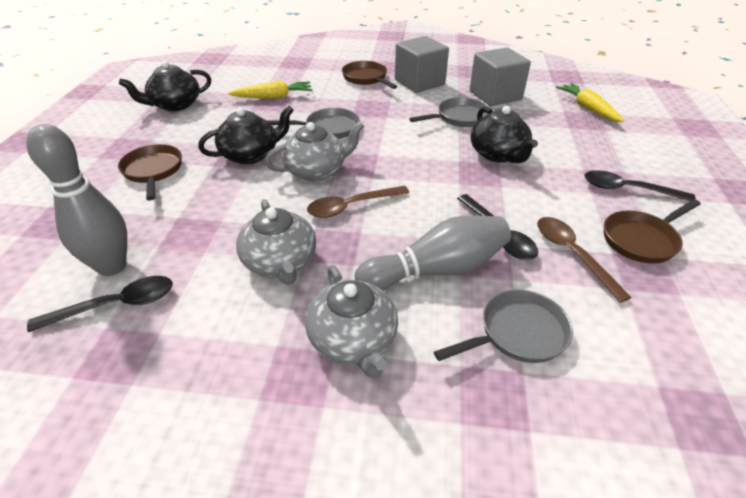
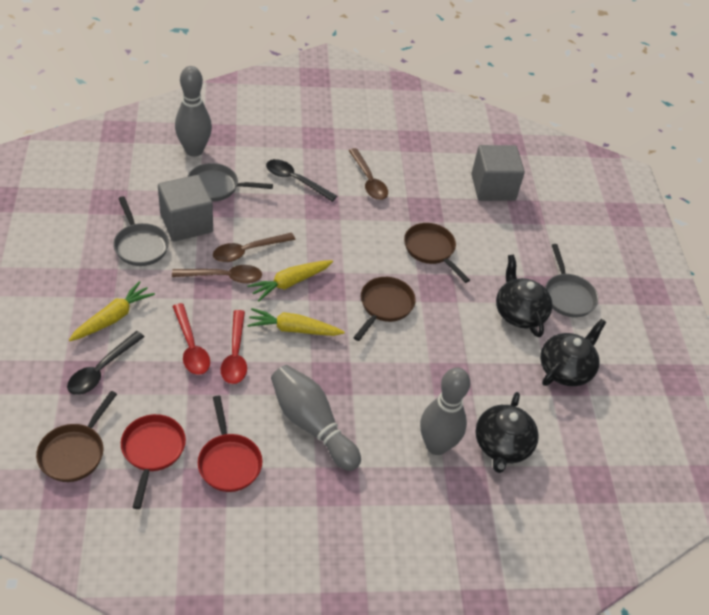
black spoon: [27,276,173,332] [457,194,538,260] [584,170,696,201] = 3 -> [67,331,144,395] [266,159,337,202] = 2
brown spoon: [307,186,410,218] [537,217,632,303] = 2 -> [172,265,262,284] [213,233,295,262] [348,148,388,200] = 3
grey bowling pin: [26,124,127,276] [355,216,511,290] = 2 -> [175,66,212,157] [271,365,361,471] [420,367,470,455] = 3
grey teapot: [236,199,316,285] [265,121,364,181] [305,265,398,378] = 3 -> none = 0
red pan: none = 0 -> [121,414,186,509] [198,396,262,492] = 2
red spoon: none = 0 -> [172,303,210,375] [221,310,247,384] = 2
yellow carrot: [228,81,312,99] [556,83,624,122] = 2 -> [69,281,155,341] [247,260,333,302] [247,308,345,336] = 3

